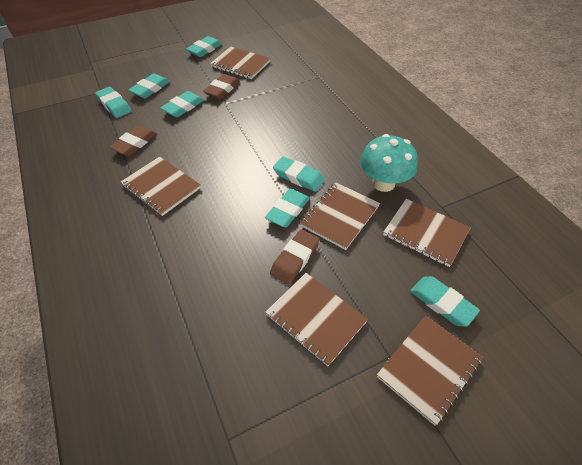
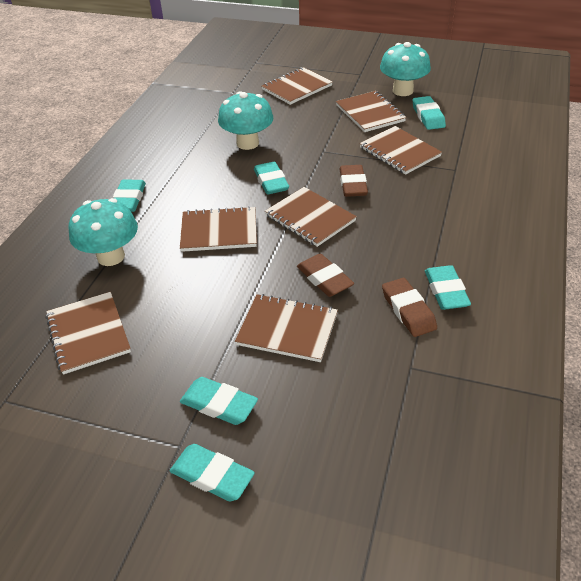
brown notebook: [121,156,201,216] [210,46,271,79] [265,273,368,366] [300,182,380,250] [377,316,483,426] [383,199,471,267] = 6 -> [46,292,131,375] [180,206,257,252] [235,294,338,362] [262,67,332,105] [265,187,357,247] [336,91,406,132] [359,126,442,175] = 7
turquoise eraser: [95,87,131,118] [128,73,170,98] [160,91,204,117] [186,36,222,57] [265,189,310,227] [273,156,325,192] [410,276,480,327] = 7 -> [113,180,146,212] [170,444,255,501] [180,377,258,425] [254,162,289,194] [412,96,446,130] [425,265,471,310] = 6
turquoise mushroom: [360,134,418,192] = 1 -> [69,198,138,266] [218,91,273,150] [380,42,431,96] = 3

